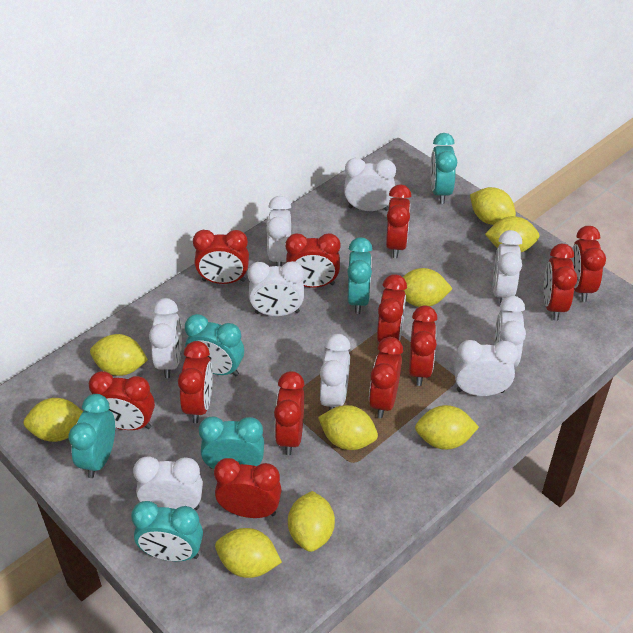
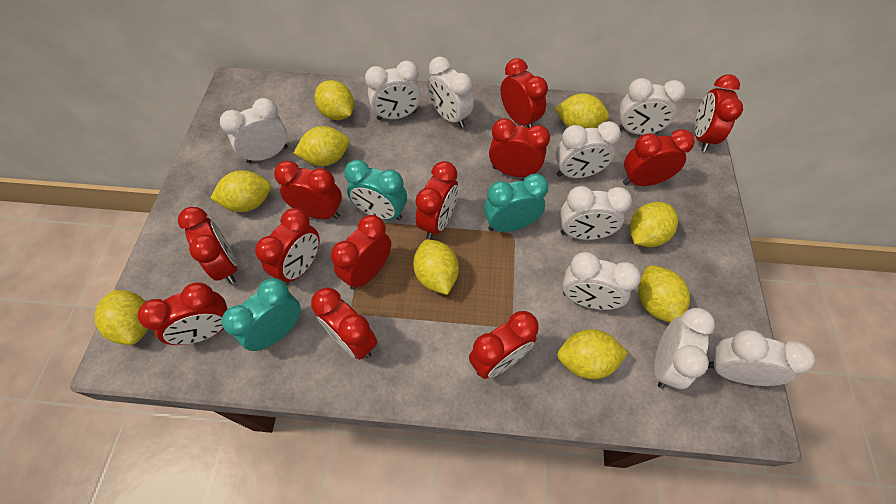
turquoise clock: [69,394,115,478] [131,501,203,561] [185,314,244,377] [199,416,264,469] [347,237,373,314] [430,133,457,204] = 6 -> [222,278,301,351] [344,160,407,220] [484,174,549,232] = 3

